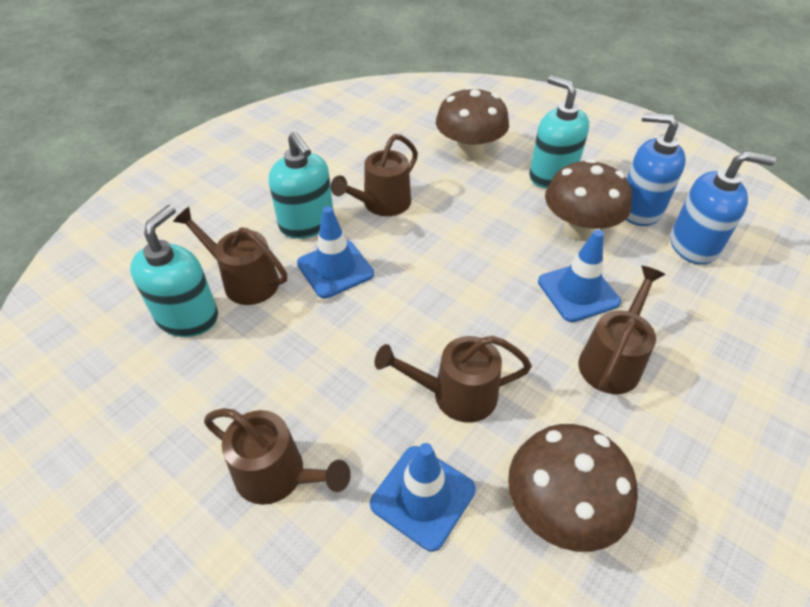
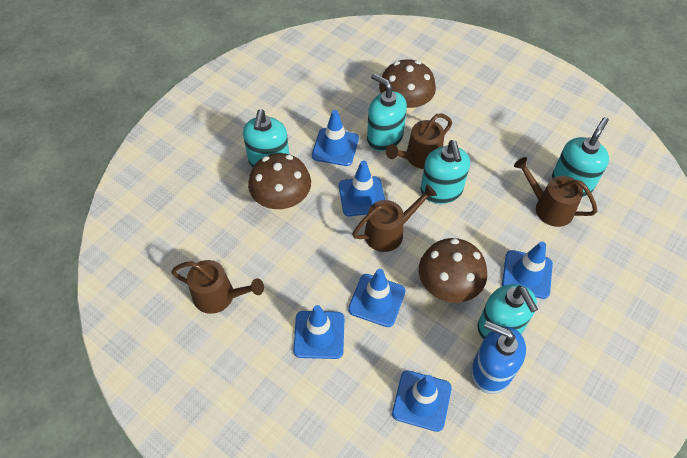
blue soap dispenser: [626,113,686,226] [670,151,776,265] = 2 -> [471,321,526,394] = 1
blue traffic cone: [297,206,374,298] [370,443,476,552] [538,230,621,322] = 3 -> [293,305,344,359] [312,110,359,166] [339,160,385,216] [348,269,406,327] [392,370,452,432] [502,242,553,299] = 6
brown watering can: [173,207,287,305] [204,408,351,505] [331,134,418,216] [374,336,532,423] [579,266,665,394] = 5 -> [171,260,264,314] [352,184,437,252] [386,113,452,169] [514,157,597,227] = 4
turquoise soap dispenser: [130,205,218,337] [269,132,333,239] [529,76,589,189] = 3 -> [243,109,289,168] [367,73,407,151] [420,140,470,204] [477,284,538,339] [552,117,609,197] = 5

